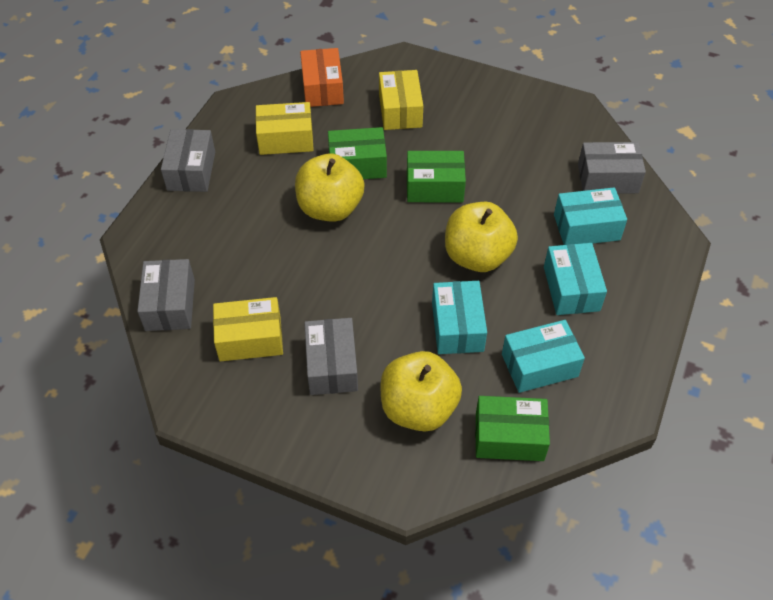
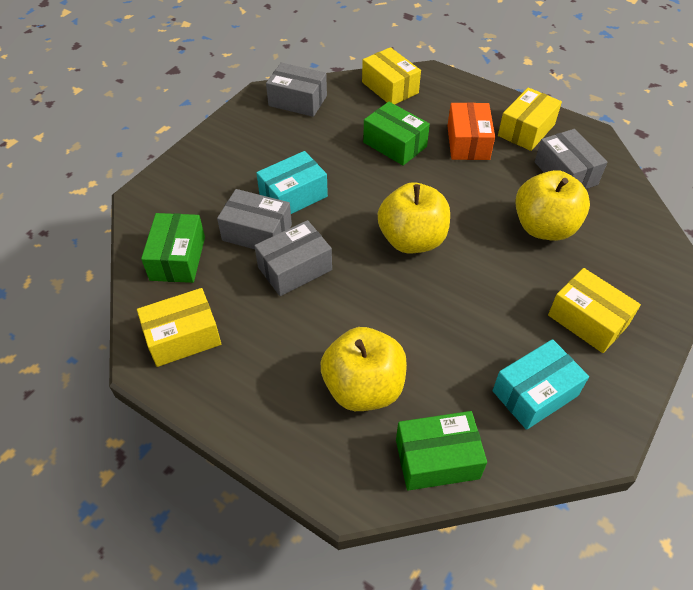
turquoise box: [432,281,487,354] [502,320,585,393] [544,243,607,315] [554,187,627,245] = 4 -> [256,151,328,214] [492,339,589,430] = 2
yellow box: [213,297,283,361] [256,102,314,155] [379,70,423,130] = 3 -> [137,288,221,367] [362,47,421,104] [498,87,562,151] [548,268,641,353] = 4

